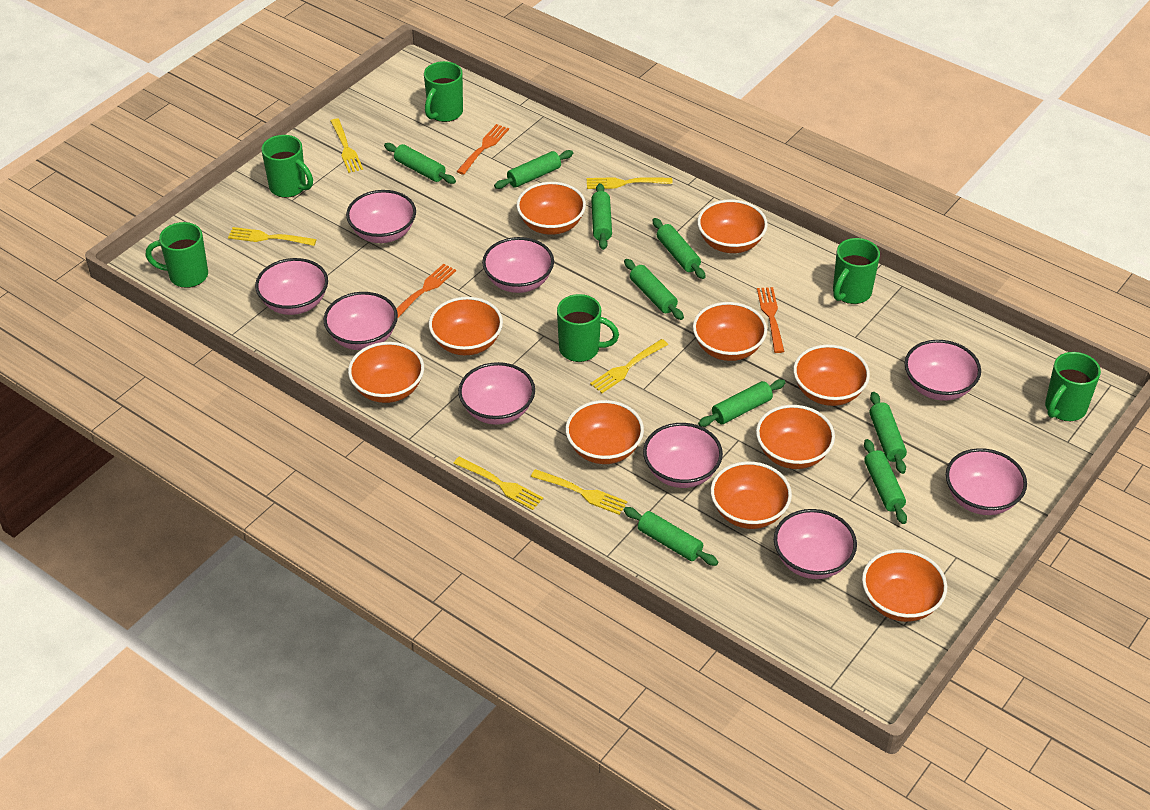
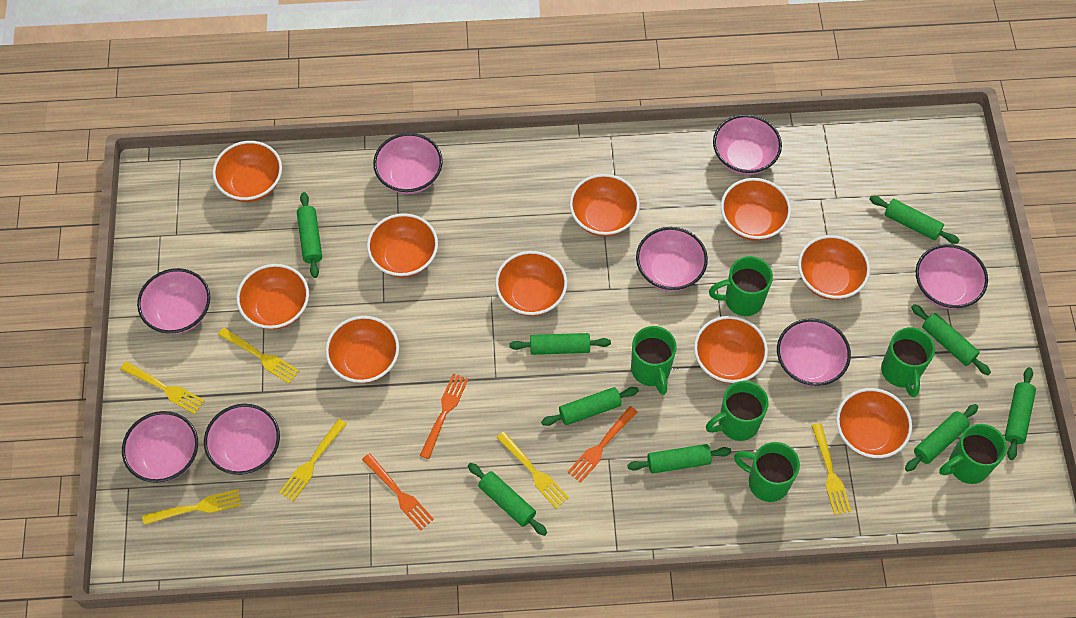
pink bowl: [255,258,328,315] [324,292,398,350] [346,190,416,243] [458,362,535,425] [482,237,554,293] [643,423,723,488] [774,509,857,579] [904,340,981,401] [946,448,1027,515] = 9 -> [122,411,198,483] [137,268,210,334] [204,404,280,475] [373,133,443,194] [636,227,708,291] [713,114,782,175] [777,319,851,386] [916,244,988,309] = 8

